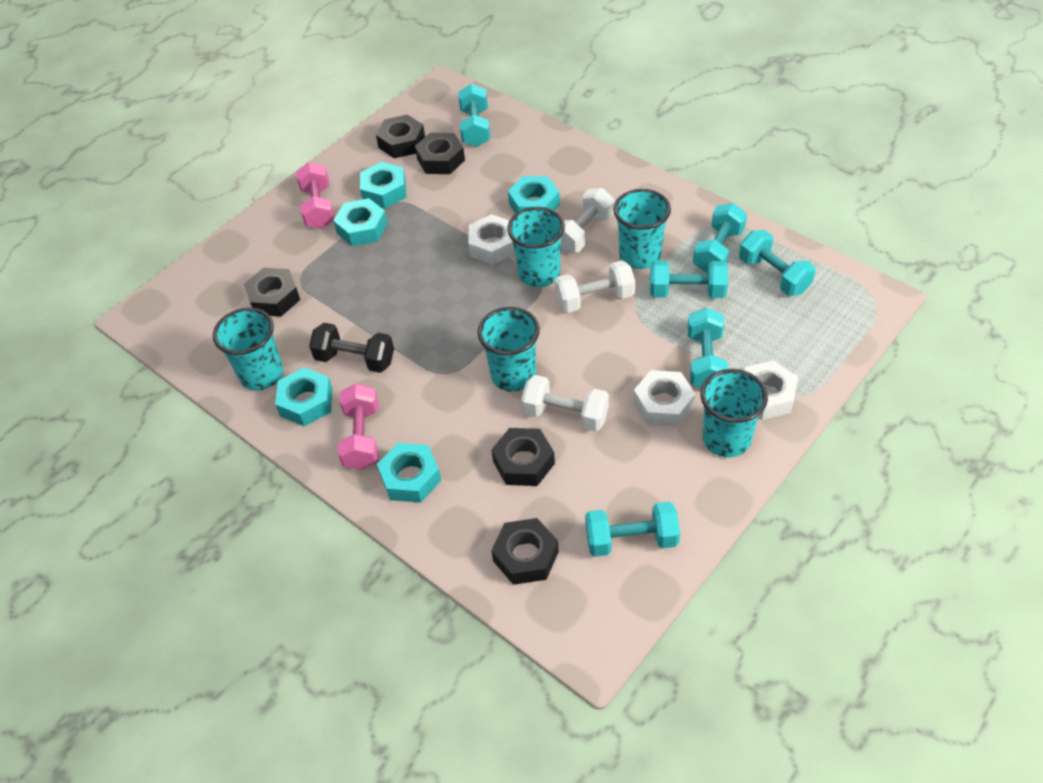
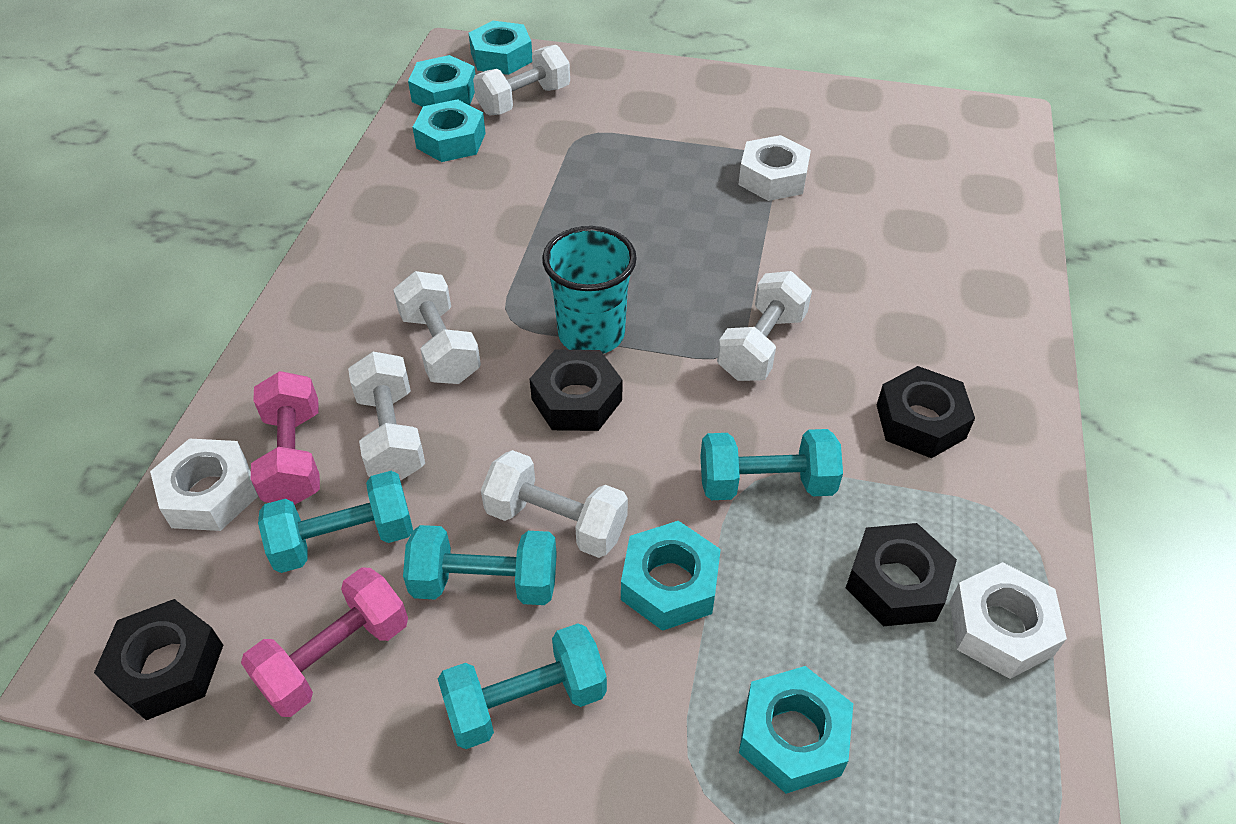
black dumbbell: [309,323,394,373] = 1 -> none = 0
black nut: [244,268,300,317] [376,115,425,158] [415,133,465,174] [491,428,555,486] [491,518,559,585] = 5 -> [94,599,223,720] [530,350,622,431] [846,523,957,626] [877,366,975,458] = 4
turquoise cup: [213,307,283,390] [478,307,540,391] [507,207,565,287] [613,189,671,269] [700,369,768,457] = 5 -> [542,226,637,354] = 1
turquoise dumbbell: [458,84,490,147] [585,502,680,557] [650,260,728,298] [688,308,728,388] [693,203,747,274] [739,230,816,296] = 6 -> [258,471,413,573] [403,525,557,605] [438,623,607,749] [700,429,843,500] = 4
white dumbbell: [521,375,609,431] [555,261,635,313] [560,188,614,253] = 3 -> [348,352,425,481] [393,271,481,384] [473,45,570,115] [481,450,628,558] [717,271,812,381] = 5

